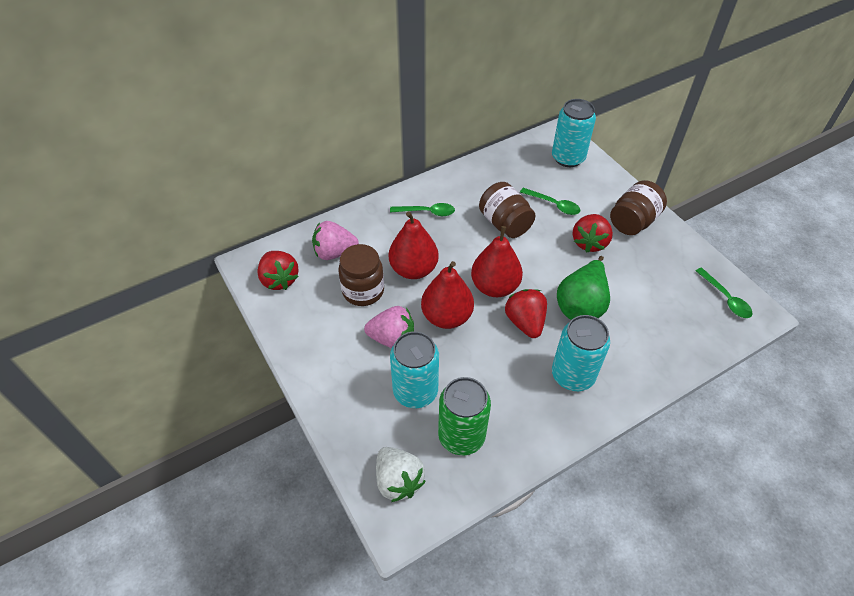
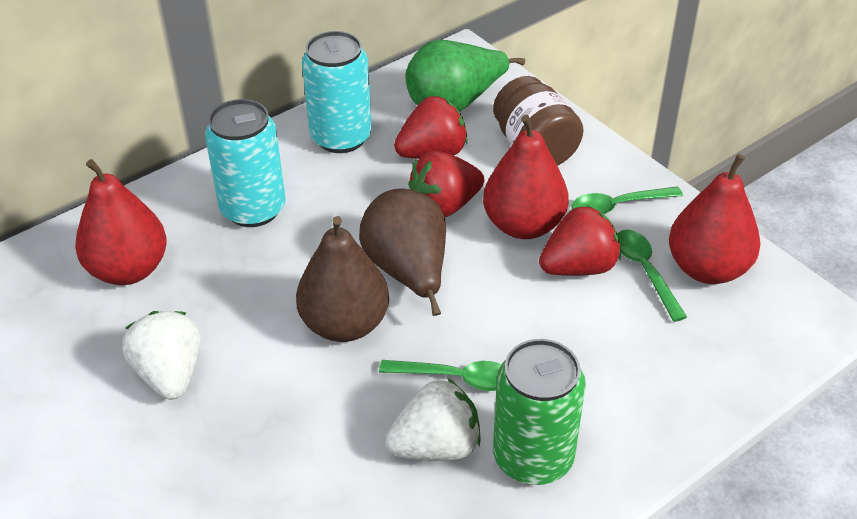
brown jar: [338,244,384,306] [479,182,535,238] [610,180,667,235] = 3 -> [493,76,584,166] = 1
brown pear: none = 0 -> [296,216,389,342] [359,188,446,316] = 2
pink strawberry: [312,221,359,260] [364,306,414,348] = 2 -> none = 0
turquoise can: [390,331,439,408] [552,99,596,167] [552,315,610,391] = 3 -> [205,99,286,227] [302,31,372,153] = 2
white strawberry: [376,447,426,502] = 1 -> [122,311,201,400] [385,379,481,461] = 2

